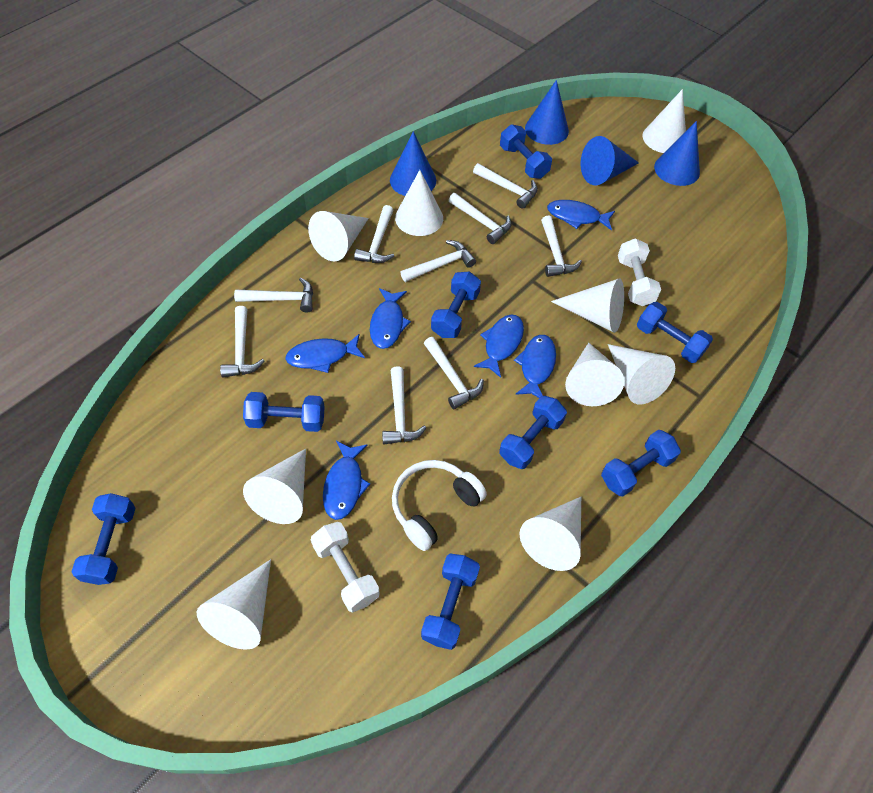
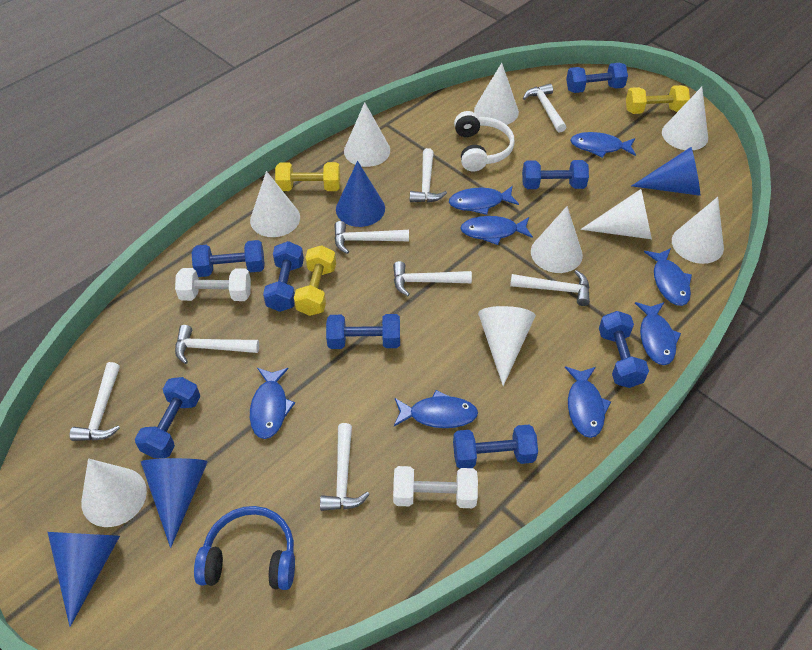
blue fish: [285,334,365,373] [323,441,370,520] [370,288,411,349] [474,315,524,378] [514,335,556,398] [547,200,615,230] = 6 -> [250,368,295,439] [394,390,478,428] [449,186,519,215] [460,216,533,245] [565,366,611,438] [570,132,636,158] [635,302,681,365] [644,248,692,306] = 8
blue headphones: none = 0 -> [194,506,295,590] = 1
white hammer: [220,306,264,378] [234,278,313,313] [354,205,394,263] [382,366,426,444] [400,240,476,282] [424,337,484,410] [449,193,512,244] [473,163,538,209] [541,216,582,277] = 9 -> [69,362,120,441] [175,325,259,364] [320,423,370,511] [334,221,409,254] [393,261,472,296] [410,148,447,202] [510,270,590,306] [523,84,566,133] = 8
yellow dumbbell: none = 0 -> [275,162,340,191] [294,245,336,316] [626,85,690,114] = 3

